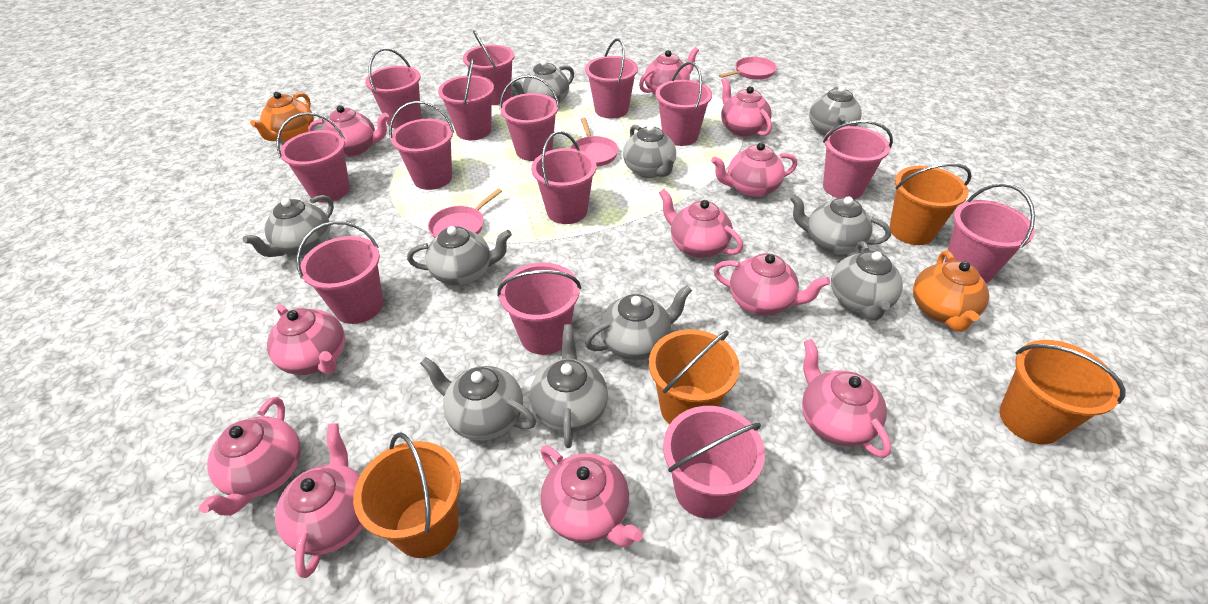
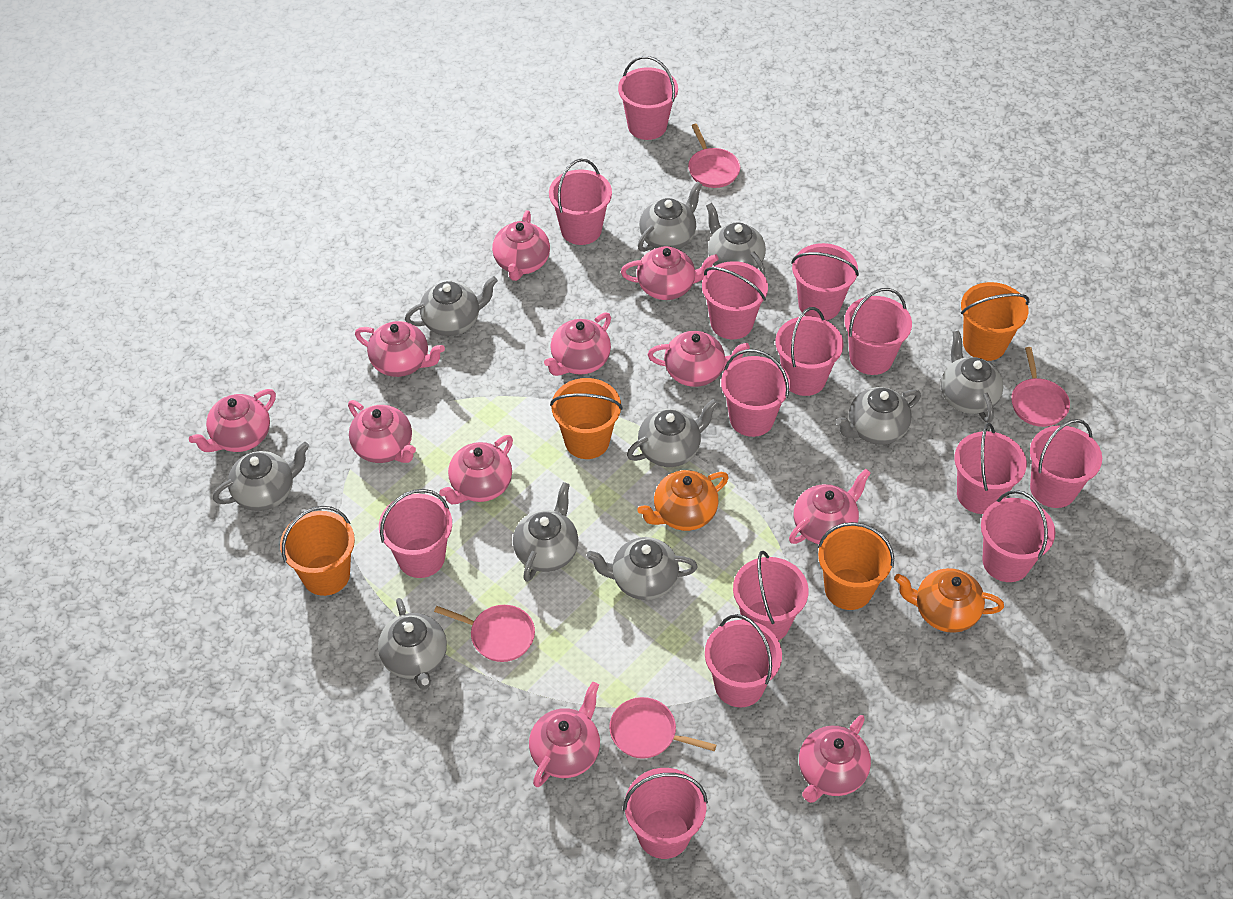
pink pan: [428,188,502,238] [570,118,618,167] [719,57,777,80] = 3 -> [434,605,535,662] [609,697,716,759] [688,124,740,188] [1011,347,1070,427] = 4

